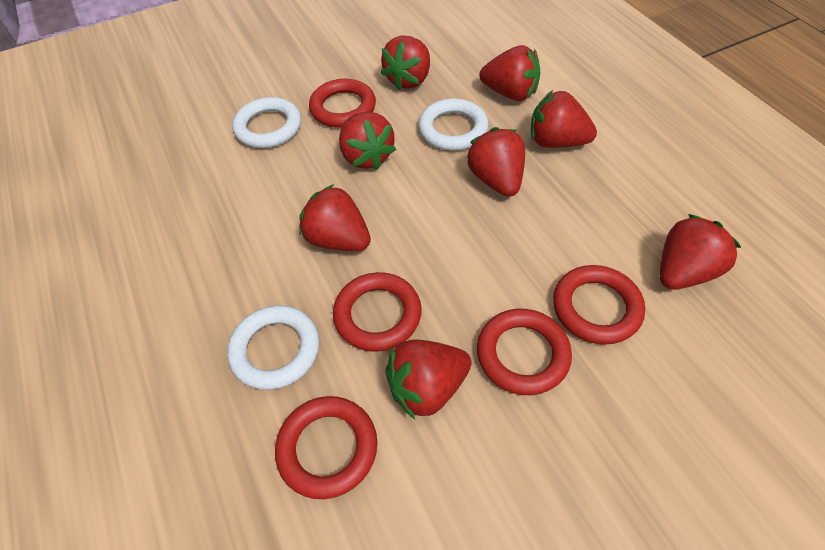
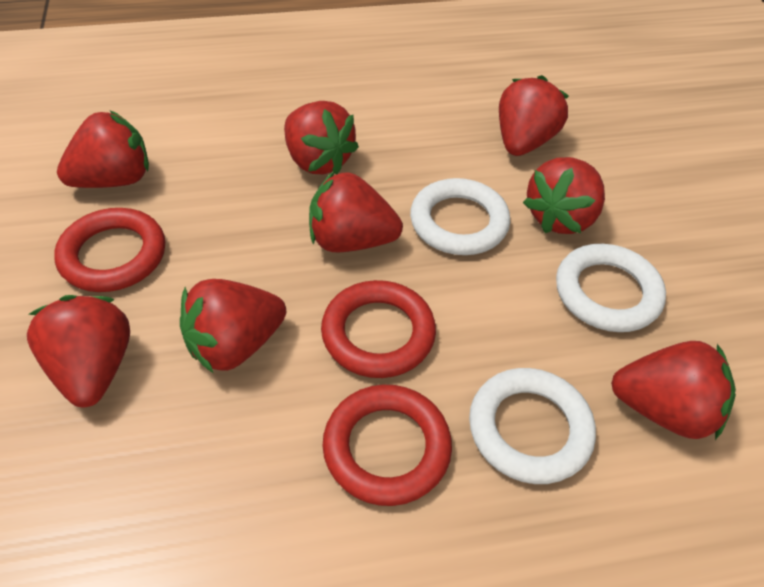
red ring: [275,396,377,499] [309,79,376,128] [333,272,422,352] [477,309,572,395] [553,265,645,345] = 5 -> [54,208,165,292] [321,280,436,378] [322,385,452,506] = 3

